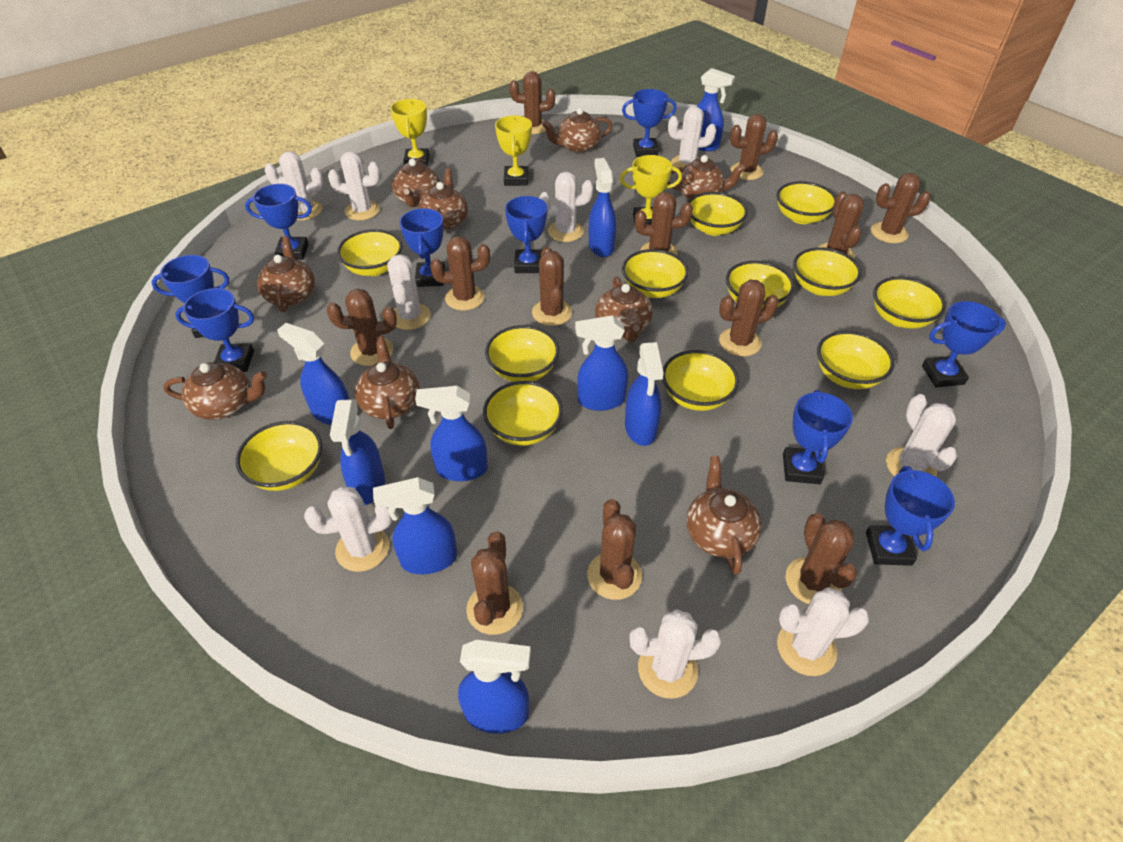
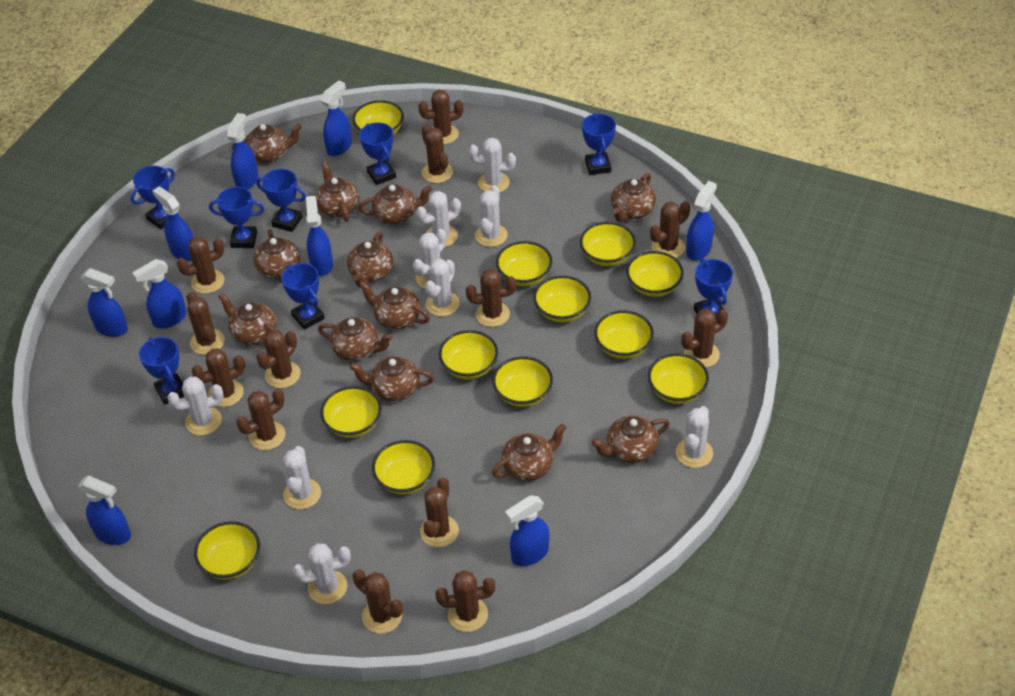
blue trophy: [151,255,229,338] [175,288,254,372] [245,184,312,260] [399,208,445,287] [505,196,547,273] [622,89,677,157] [783,390,853,484] [866,466,955,566] [922,301,1006,387] = 9 -> [131,166,175,229] [139,337,184,405] [209,187,264,248] [256,169,306,232] [282,263,325,330] [359,122,396,185] [582,113,616,175] [694,259,733,319] = 8
brown cactus: [327,289,397,366] [430,236,490,311] [466,531,523,635] [509,71,555,134] [532,247,572,326] [587,499,642,600] [635,192,693,255] [719,280,779,356] [730,114,778,180] [786,513,857,604] [818,191,864,259] [871,173,931,243] = 12 -> [177,237,224,294] [187,292,225,355] [191,348,245,407] [236,389,285,450] [256,330,301,388] [352,569,403,634] [418,90,464,145] [420,477,459,547] [422,125,453,183] [435,570,495,632] [466,269,517,327] [650,201,690,258] [681,309,728,368] = 13
brown teapot: [163,362,267,420] [257,236,315,312] [354,336,420,429] [392,158,440,207] [418,168,468,231] [542,108,612,153] [595,276,653,342] [667,155,746,200] [686,456,762,575] = 9 -> [218,293,277,345] [232,124,302,163] [254,229,300,283] [315,161,359,222] [318,317,393,361] [347,232,393,287] [349,356,434,401] [358,184,432,224] [359,281,430,329] [492,424,567,481] [592,415,670,463] [611,173,656,222] = 12
yellow trophy: [390,99,429,167] [495,115,532,186] [620,155,682,224] = 3 -> none = 0

